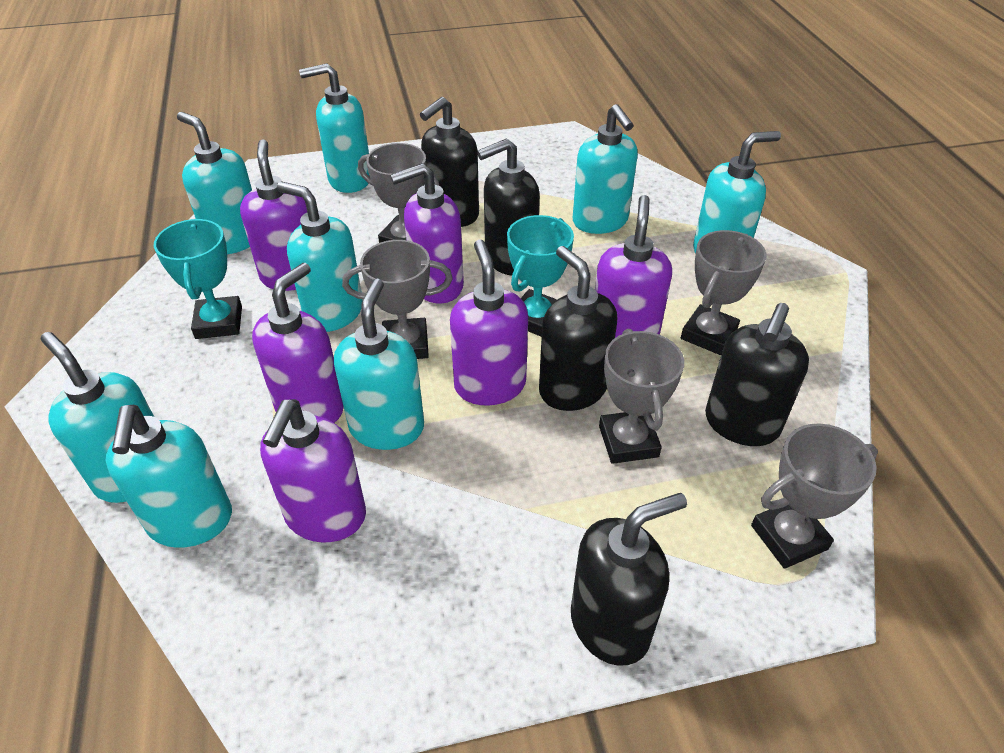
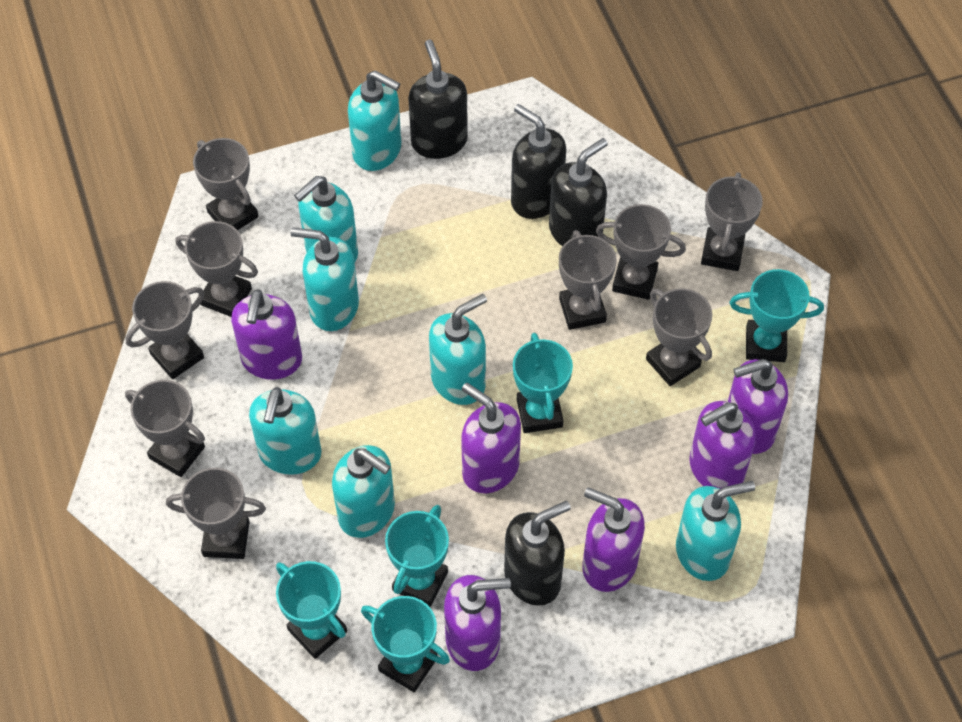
black soap dispenser: [420,97,479,227] [477,138,540,276] [539,246,617,411] [571,493,687,666] [705,303,809,446] = 5 -> [408,40,468,159] [504,501,571,606] [511,104,566,219] [549,138,608,246] = 4
grey trophy: [342,240,453,359] [358,143,440,243] [599,329,684,464] [681,230,767,355] [751,423,878,569] = 5 -> [125,380,205,477] [126,281,204,379] [166,468,266,559] [175,221,258,317] [193,138,259,230] [559,230,617,330] [596,204,686,300] [646,288,712,386] [701,172,763,271] = 9
turquoise soap dispenser: [40,332,154,503] [106,405,232,548] [177,112,252,254] [277,182,363,332] [299,63,370,193] [334,278,424,450] [573,104,638,234] [693,131,781,254] = 8 -> [249,387,321,475] [291,228,359,331] [294,176,358,262] [332,445,395,538] [348,70,401,171] [429,294,487,405] [676,481,755,581] = 7
turquoise trophy: [154,219,242,339] [507,215,574,337] = 2 -> [276,561,347,659] [361,596,450,692] [385,505,449,607] [513,333,573,433] [729,269,824,362] = 5

